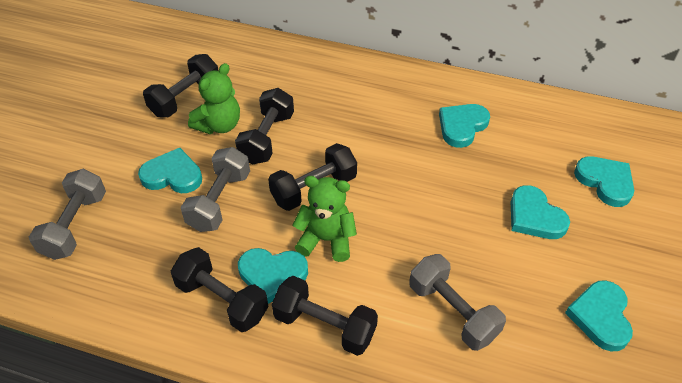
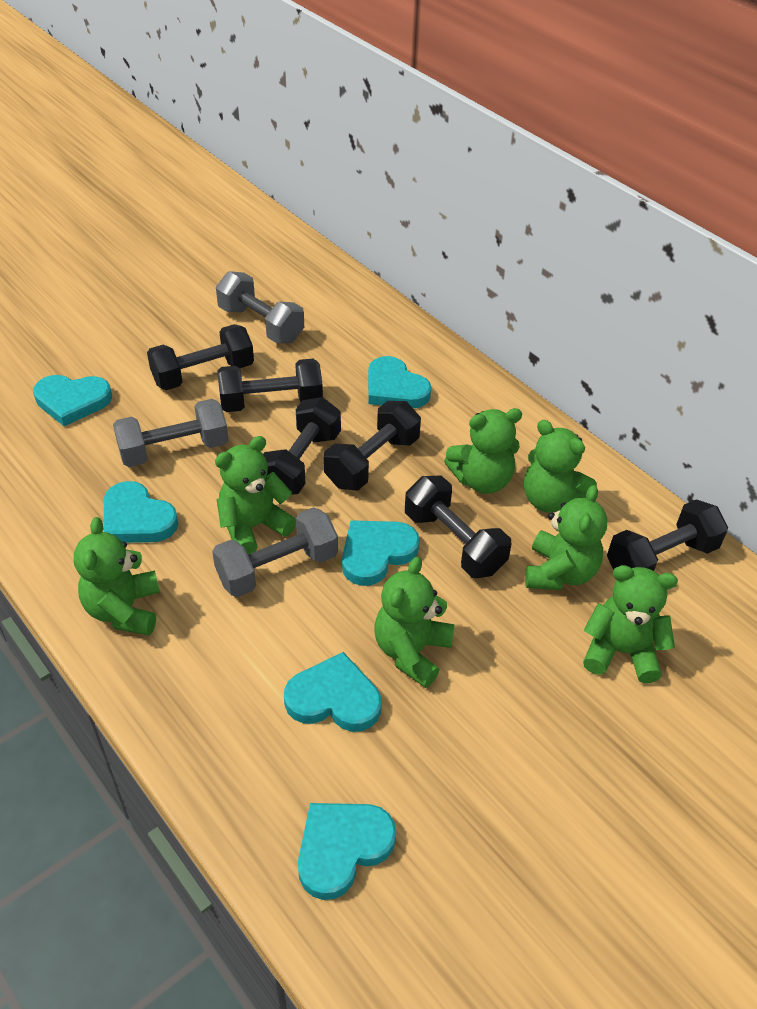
black dumbbell: [143,54,218,117] [171,247,269,332] [235,88,294,164] [268,143,357,211] [272,276,378,356] = 5 -> [147,324,254,390] [217,359,323,412] [263,397,341,495] [324,401,421,490] [405,476,511,578] [607,499,728,571] = 6
green teddy bear: [188,63,240,134] [292,176,357,262] = 2 -> [74,517,160,636] [215,436,296,554] [375,557,454,688] [444,408,522,494] [524,420,597,513] [525,485,607,590] [583,565,678,683] = 7

